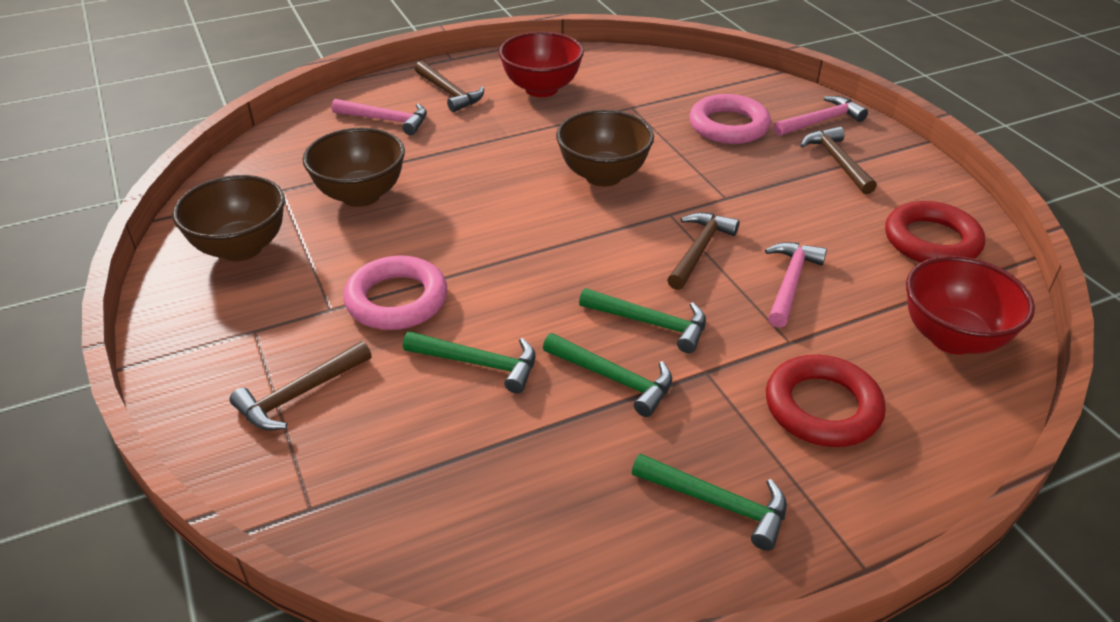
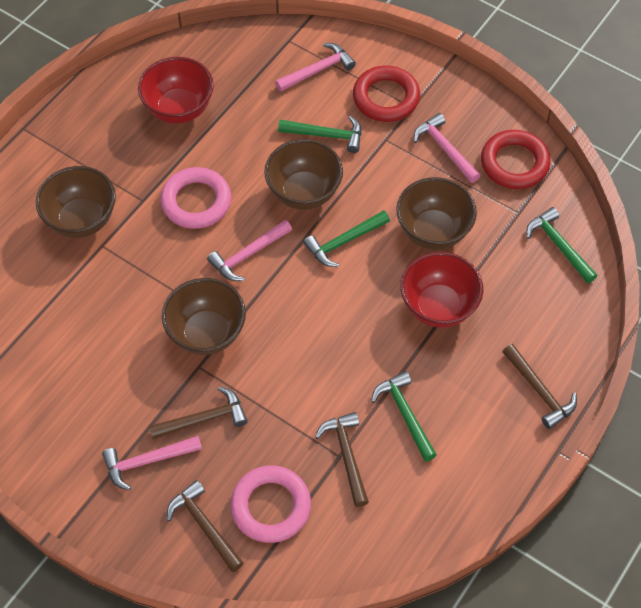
brown bowl: [172,175,285,261] [303,128,405,207] [556,110,654,186] = 3 -> [36,166,116,238] [162,278,246,355] [264,139,343,210] [396,177,477,250] = 4
pink hammer: [332,99,427,135] [765,242,827,328] [774,96,868,136] = 3 -> [102,436,202,490] [207,220,292,281] [275,43,356,92] [414,113,480,183] = 4

